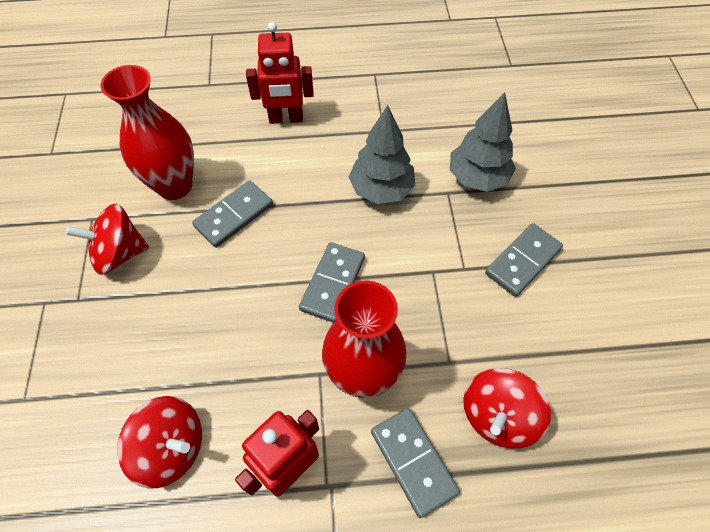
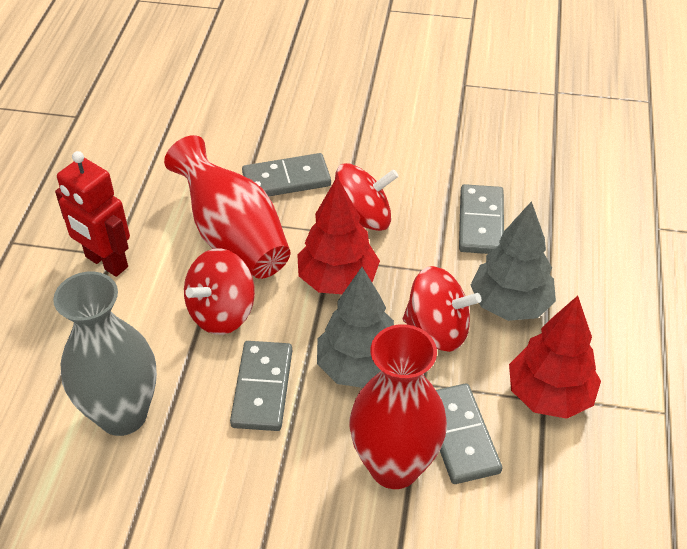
grey vase: none = 0 -> [53,271,157,436] = 1
red robot: [235,410,319,497] [246,22,314,124] = 2 -> [55,151,130,277] = 1
red tree: none = 0 -> [297,177,380,294] [509,296,601,419] = 2

